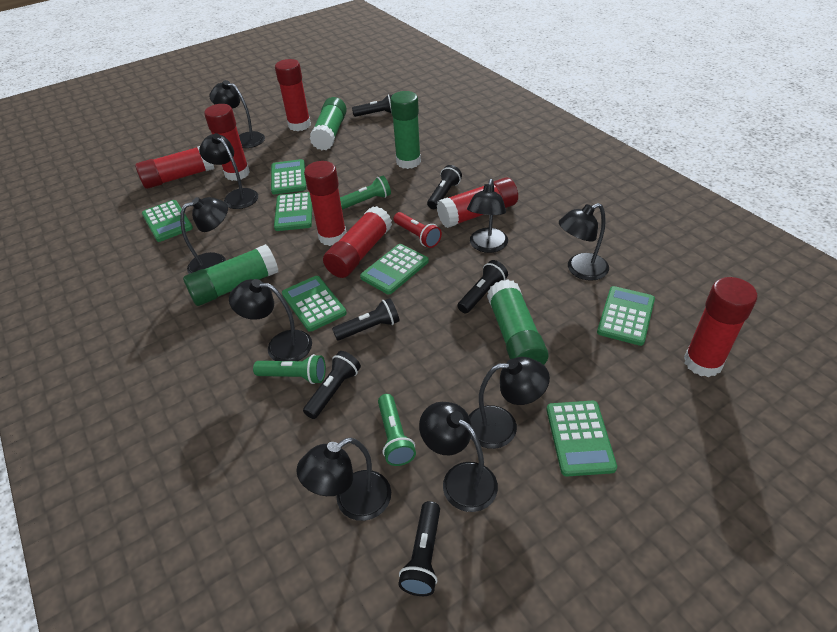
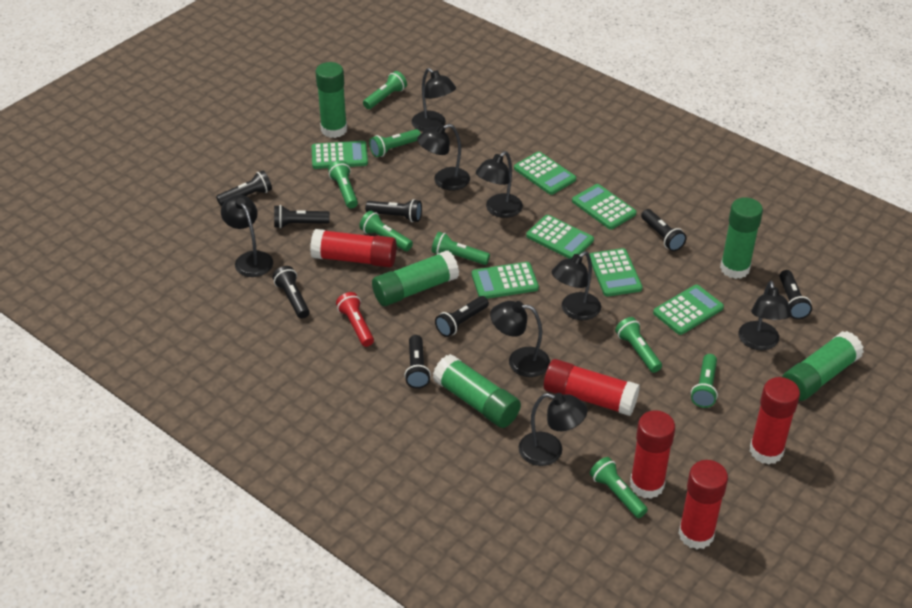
black flashlight: [303,351,361,419] [332,298,400,340] [352,94,393,117] [398,501,440,596] [427,165,462,209] [457,260,508,313] = 6 -> [216,170,272,206] [272,266,310,319] [274,205,330,228] [365,199,422,222] [404,335,431,389] [435,296,489,337] [641,209,687,251] [779,270,812,319] = 8
black lamp: [180,197,228,274] [199,133,258,209] [209,80,265,148] [229,279,312,361] [297,438,391,521] [419,402,498,512] [467,179,508,253] [469,357,550,449] [559,203,609,281] = 9 -> [221,195,273,277] [412,68,456,132] [417,124,470,190] [476,151,523,218] [490,301,550,377] [518,393,587,466] [552,251,601,320] [738,281,792,350] = 8
green flashlight: [253,354,326,384] [340,176,391,209] [378,394,416,466] = 3 -> [328,160,358,208] [359,211,413,251] [363,71,407,109] [369,129,421,157] [432,232,490,265] [590,457,648,518] [615,317,662,373] [691,354,718,408] = 8
green glue stick: [183,244,278,306] [310,97,347,150] [390,91,421,169] [487,279,549,365] = 4 -> [315,62,347,138] [372,250,459,306] [433,354,521,428] [720,197,763,279] [782,331,864,401] = 5
red glue stick: [135,146,214,189] [204,104,250,181] [275,59,311,131] [304,161,347,246] [323,206,392,278] [437,178,518,228] [684,277,757,377] = 7 -> [310,229,397,267] [544,359,640,416] [630,410,675,499] [678,460,728,549] [750,377,800,465] = 5

